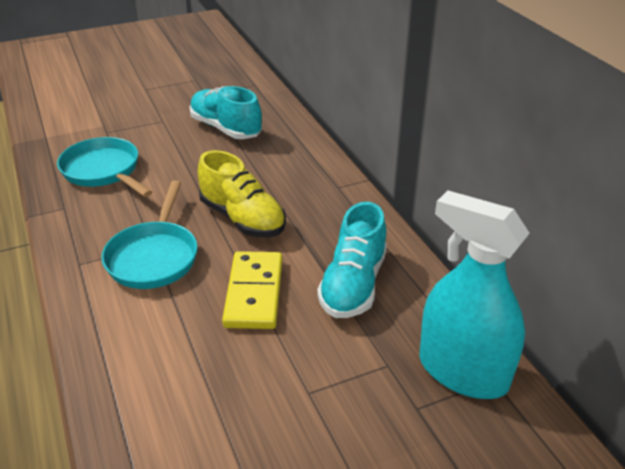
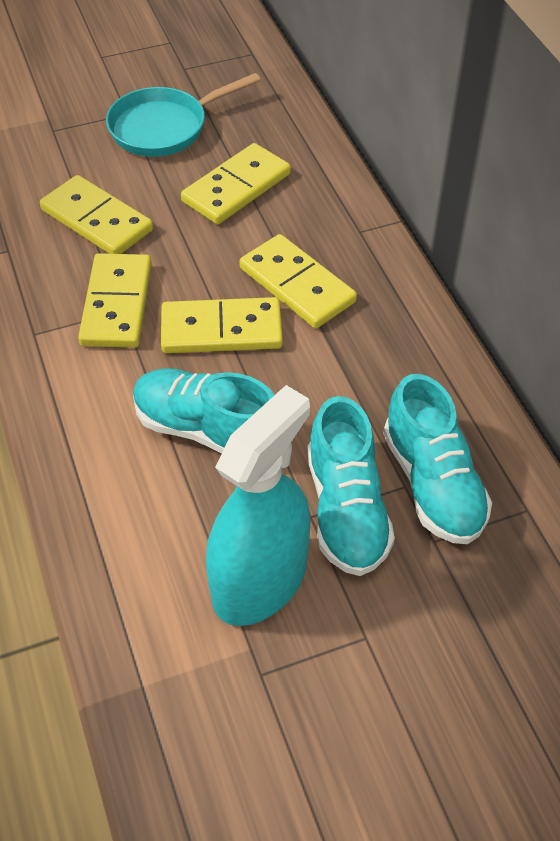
turquoise pan: [57,137,152,197] [101,180,198,289] = 2 -> [106,73,261,157] = 1
turquoise shoe: [190,86,262,139] [317,202,387,318] = 2 -> [133,368,274,454] [307,396,395,576] [383,374,492,544] = 3
yellow domino: [222,251,283,329] = 1 -> [40,175,153,254] [78,253,152,348] [161,297,283,353] [181,143,291,224] [239,234,357,328] = 5
yellow shoe: [198,150,286,237] = 1 -> none = 0

